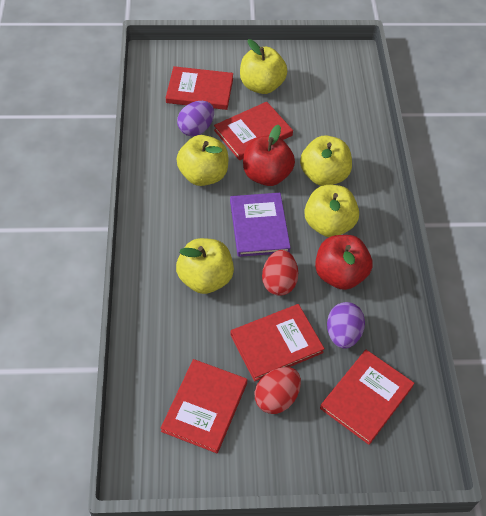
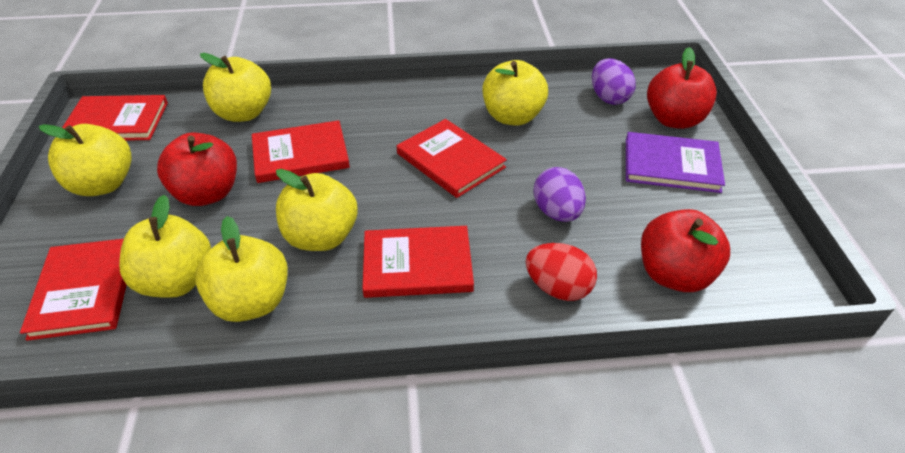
red apple: [243,125,295,186] [315,235,372,290] = 2 -> [157,132,237,206] [641,209,730,292] [647,47,717,129] = 3
red egg: [255,367,301,414] [262,250,298,296] = 2 -> [526,243,597,301] = 1
yellow apple: [176,135,228,186] [176,238,234,294] [240,39,287,94] [300,135,352,186] [304,185,359,237] = 5 -> [39,124,132,196] [119,195,211,298] [195,216,288,322] [200,53,271,122] [276,169,357,251] [483,60,548,126] = 6

